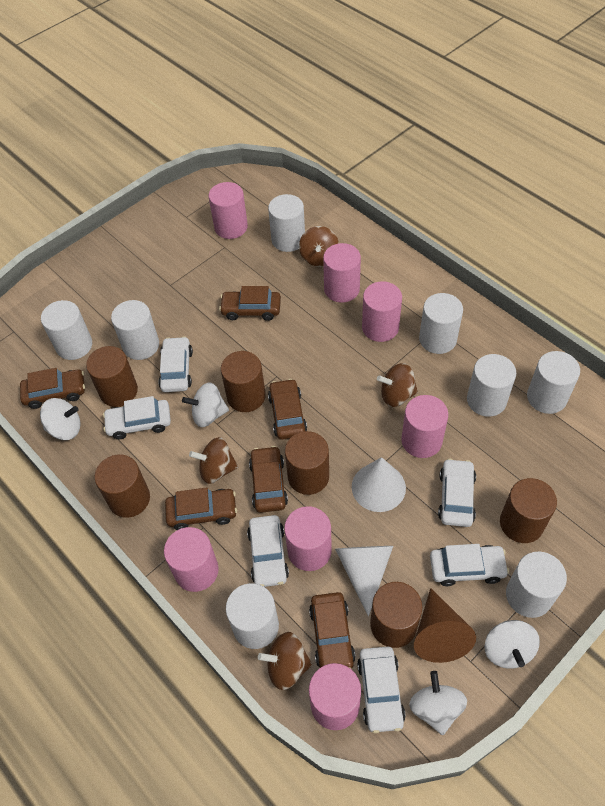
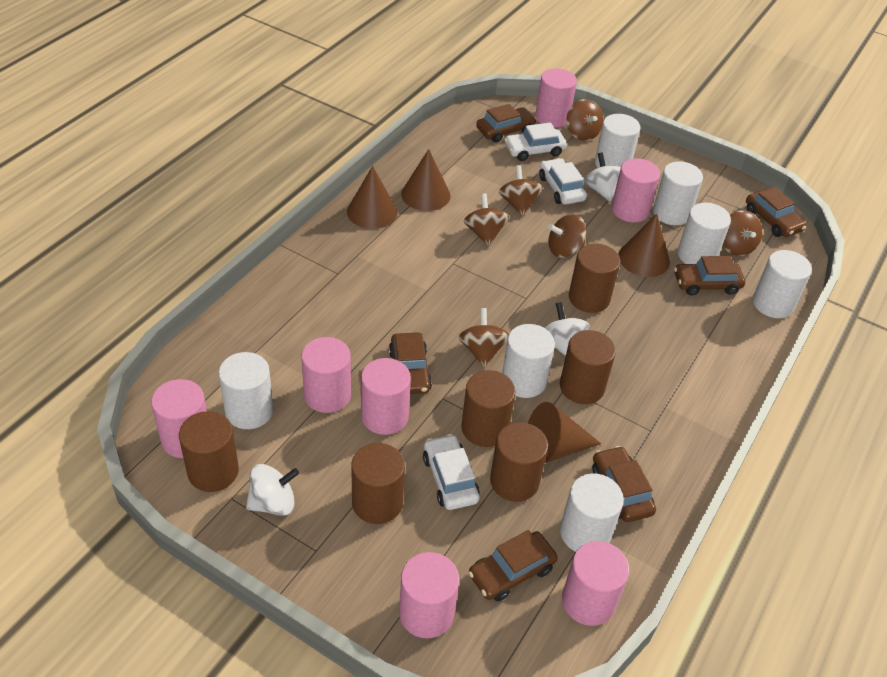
brown cone: [414,588,476,663] = 1 -> [347,166,397,229] [401,149,450,211] [528,402,601,463] [618,214,670,277] = 4
brown spinning top: [189,437,238,484] [258,632,312,690] [299,226,339,267] [377,363,418,407] = 4 -> [459,308,509,367] [463,194,509,246] [499,165,543,216] [548,214,586,258] [566,99,604,141] [723,210,763,256] = 6
white car: [103,396,171,439] [158,336,193,392] [247,515,289,587] [357,647,406,733] [430,544,509,586] [438,458,476,527] = 6 -> [423,434,480,510] [504,123,567,161] [539,158,587,205] = 3
white cone: [335,546,393,617] [352,457,406,512] = 2 -> none = 0
white cylinder: [41,300,92,360] [111,300,159,360] [226,583,279,649] [268,194,305,252] [419,293,463,354] [467,354,516,417] [506,552,567,618] [527,351,580,414] = 8 -> [219,352,274,429] [502,324,555,398] [560,473,624,552] [595,114,640,168] [653,161,703,225] [677,203,731,264] [753,250,812,318] = 7
white spinning top: [40,398,80,440] [182,382,229,427] [409,671,467,735] [484,620,540,669] = 4 -> [246,464,299,516] [545,302,590,356] [584,152,621,202] = 3

